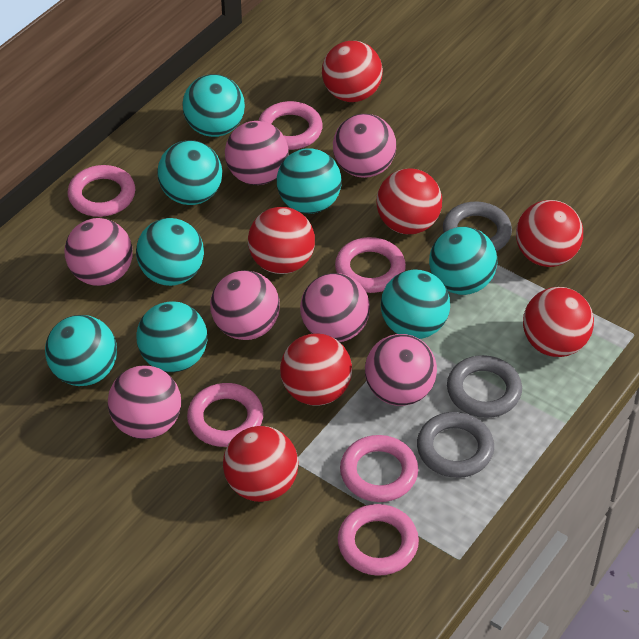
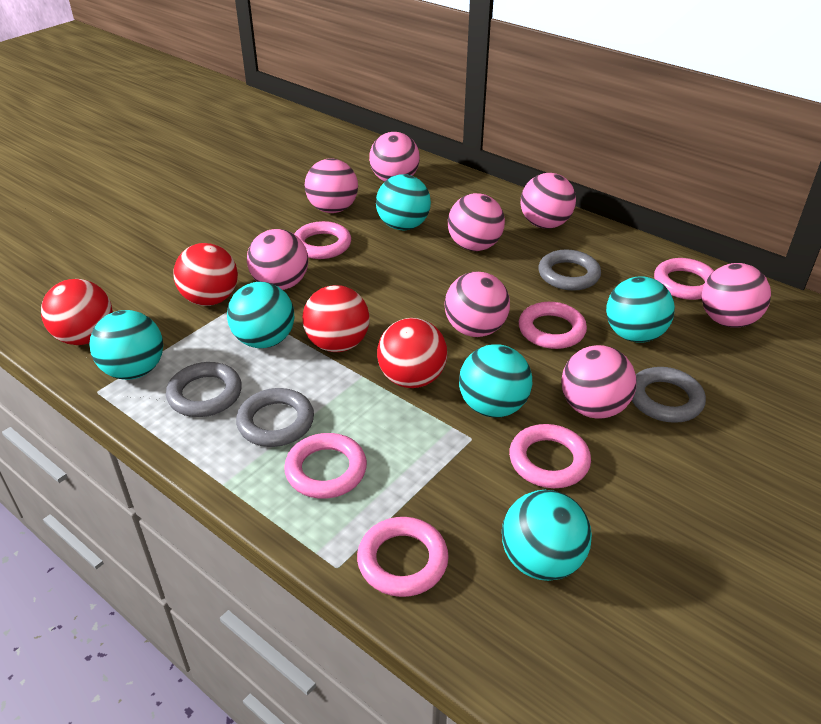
grey ring: [417,412,494,478] [443,202,512,252] [447,355,522,418] = 3 -> [166,362,242,417] [236,388,314,447] [538,250,601,291] [632,367,706,423] = 4
pink ball: [65,218,133,286] [108,366,181,439] [210,270,280,340] [225,121,289,185] [300,273,370,342] [333,114,396,178] [365,334,437,406] = 7 -> [247,229,308,290] [304,159,358,213] [369,132,420,182] [444,272,510,337] [448,193,505,251] [521,173,576,229] [561,345,636,418] [702,263,771,328] = 8
red ball: [223,426,299,502] [248,207,315,274] [280,333,352,406] [322,41,383,102] [377,168,442,234] [516,200,583,267] [523,287,594,357] = 7 -> [41,279,113,345] [174,243,238,306] [303,285,370,352] [377,318,447,388] = 4
turquoise ball: [45,315,117,386] [136,218,204,286] [136,301,207,372] [158,140,222,205] [182,74,245,137] [277,148,341,214] [381,269,450,339] [429,227,497,295] = 8 -> [89,310,163,380] [227,282,295,348] [376,174,431,230] [459,344,532,418] [502,490,592,581] [606,276,675,343] = 6

